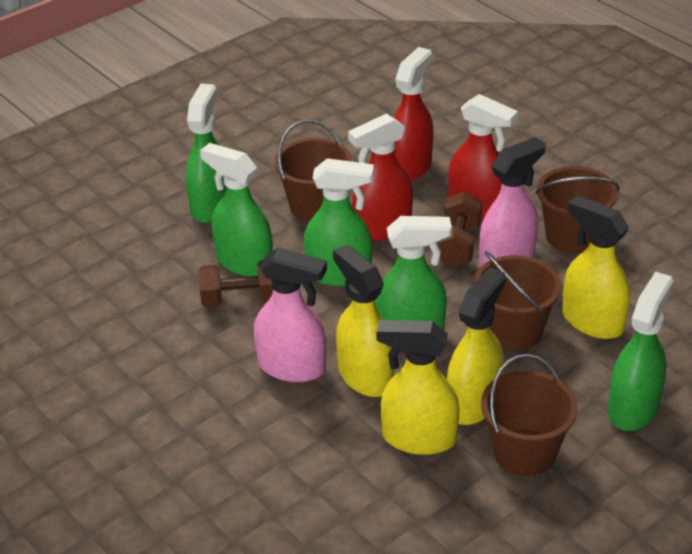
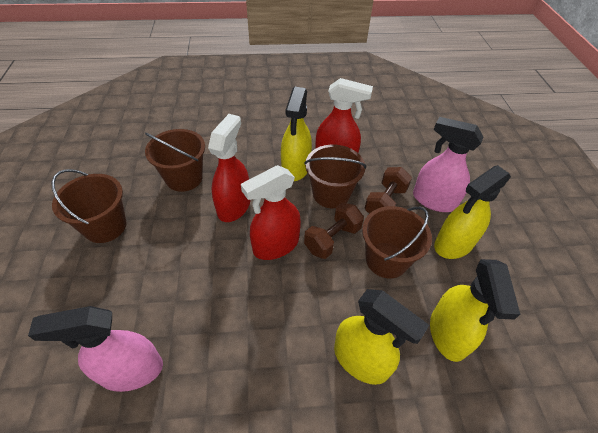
green spray bottle: [186,84,226,223] [200,143,273,277] [304,158,374,286] [375,216,452,330] [608,271,673,431] = 5 -> none = 0

